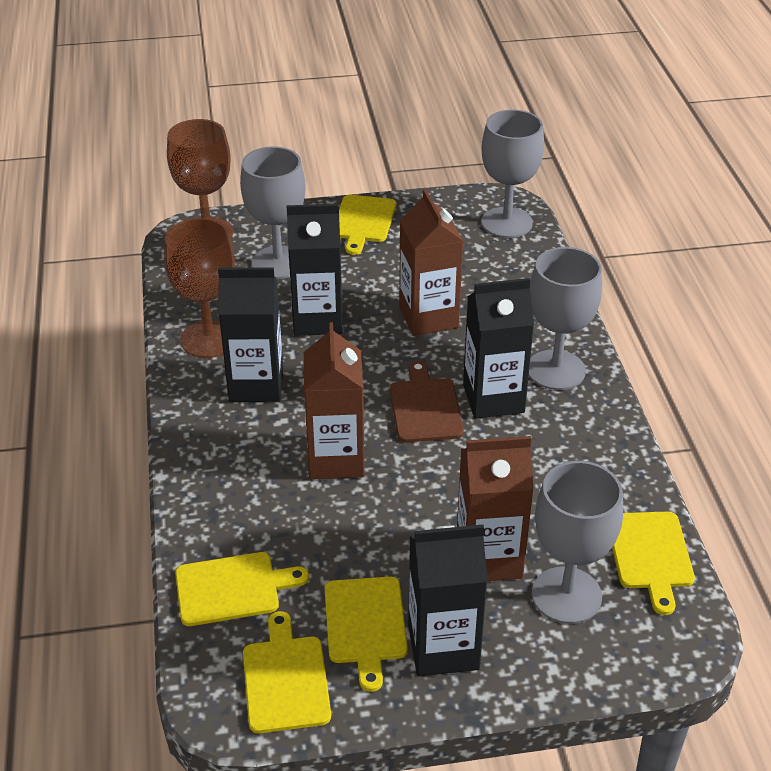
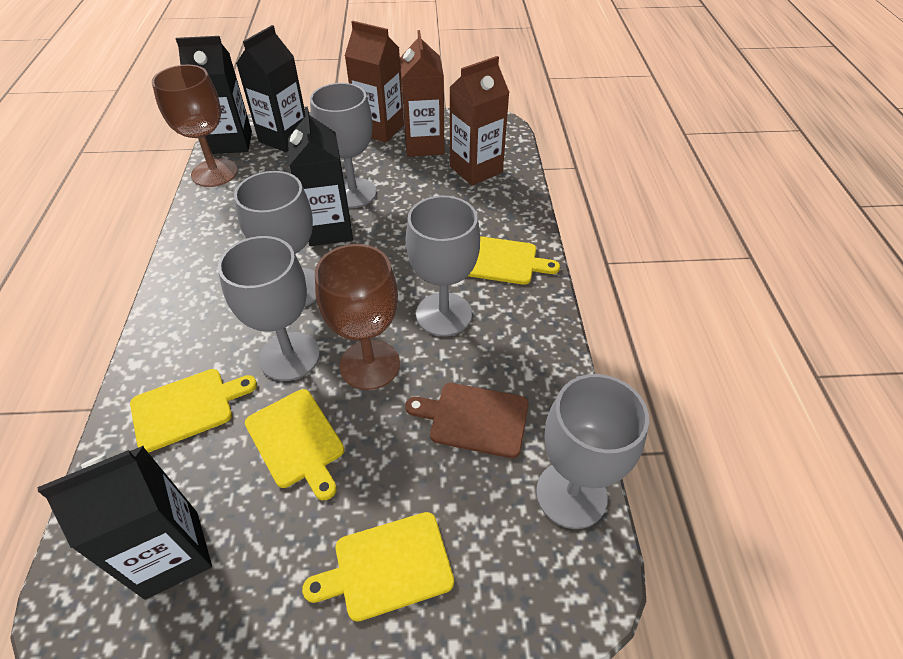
grey goblet: [240,146,306,279] [481,109,544,238] [529,247,602,390] [532,461,623,624] = 4 -> [218,236,320,381] [234,171,316,306] [310,83,377,208] [405,196,480,336] [536,374,649,529] = 5
yellow cutting board: [175,552,309,626] [243,611,331,733] [325,576,408,692] [339,195,396,255] [612,512,695,615] = 5 -> [130,369,257,453] [245,389,344,500] [302,512,454,622] [468,236,560,285] = 4

